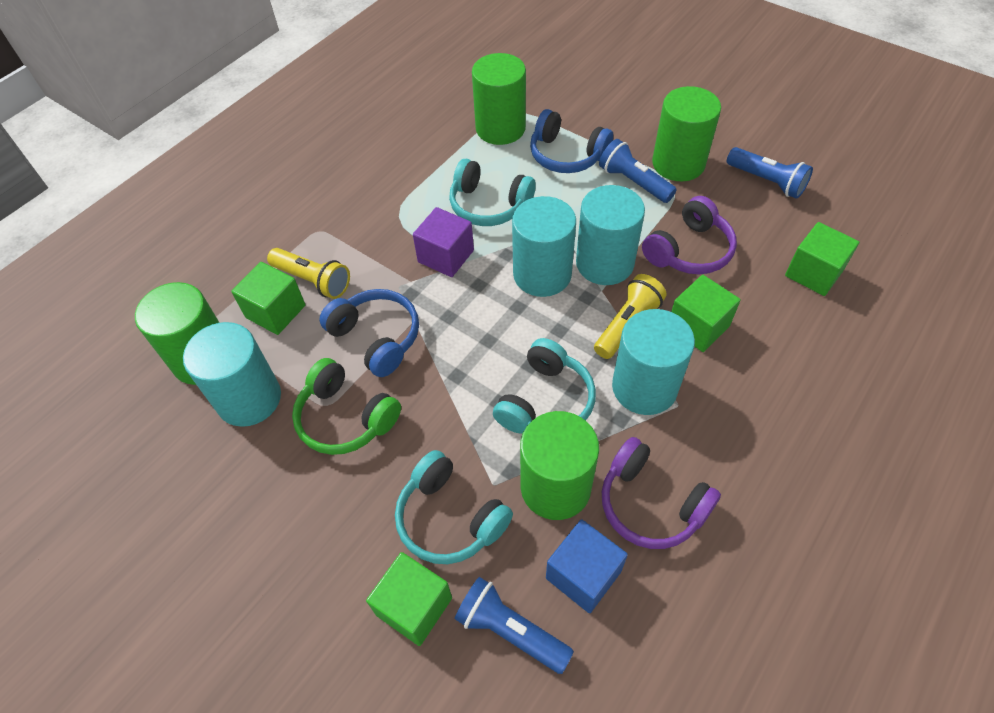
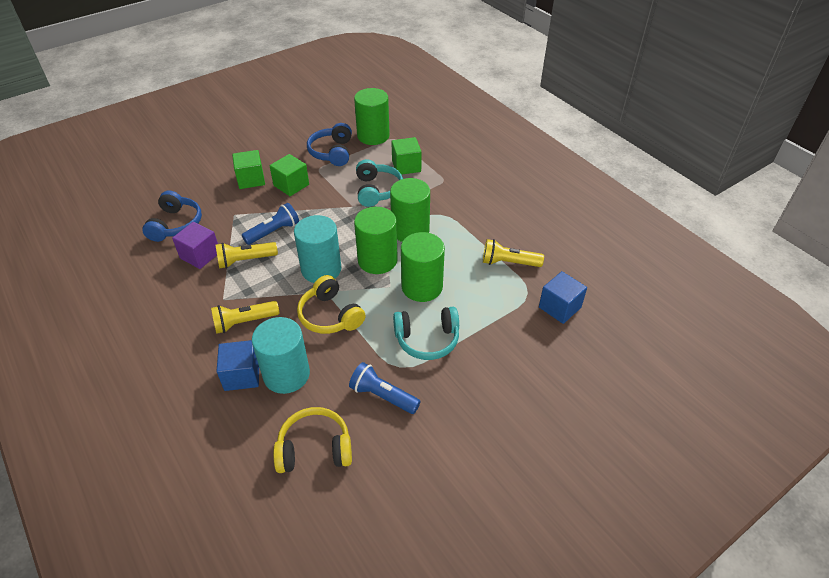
blue cube: [546,519,628,613] = 1 -> [216,340,259,391] [539,271,587,324] = 2
blue flashlight: [455,577,574,674] [599,139,677,203] [727,147,813,199] = 3 -> [242,203,299,245] [349,362,421,414] = 2
green cube: [231,262,305,335] [366,552,452,646] [671,275,741,352] [785,222,859,296] = 4 -> [232,150,265,189] [270,154,309,196] [391,137,422,175] = 3
green headphones: [292,358,401,455] = 1 -> none = 0
purple headphones: [602,437,721,549] [642,196,737,274] = 2 -> none = 0
turquoise cylinder: [183,322,281,427] [512,196,576,297] [576,185,645,285] [612,309,695,415] = 4 -> [252,317,310,394] [294,215,342,283] = 2
turquoise headphones: [395,450,513,564] [449,159,536,226] [493,338,596,434] = 3 -> [356,159,403,207] [393,307,459,360] = 2
yellow flashlight: [267,248,350,299] [594,274,667,359] = 2 -> [211,301,279,334] [216,242,278,269] [483,239,544,267] = 3
yellow headphones: none = 0 -> [273,407,352,473] [297,275,366,334] = 2

